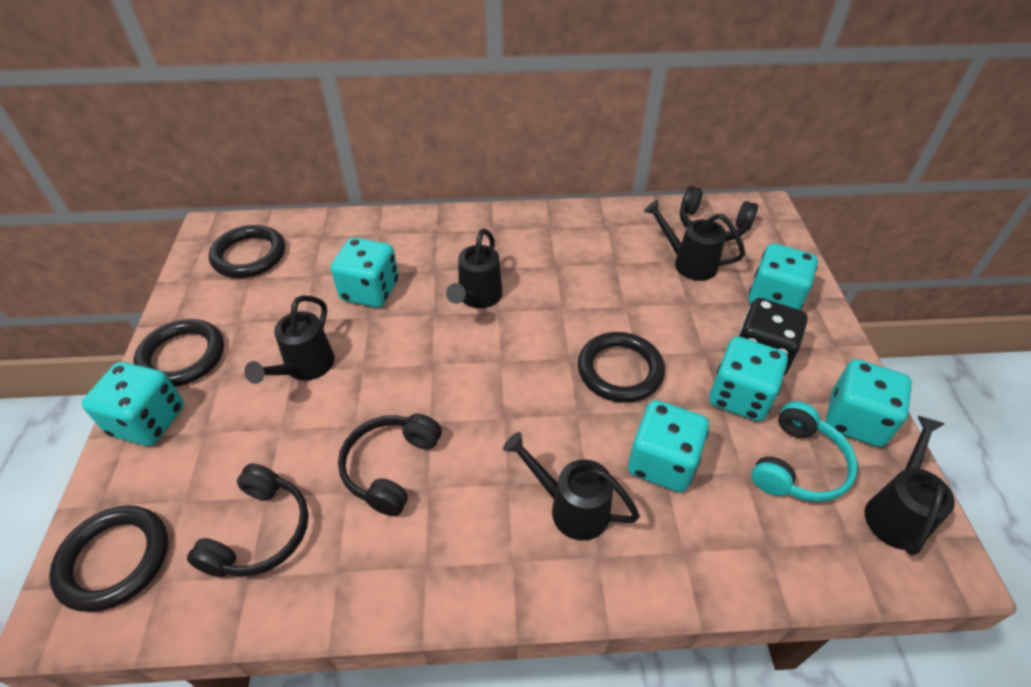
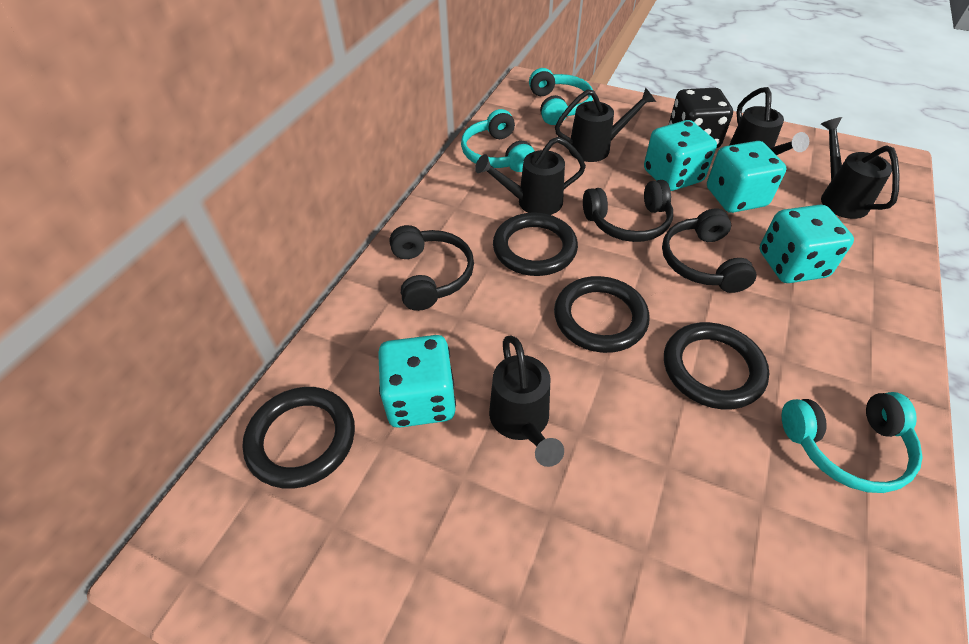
turquoise dice: [82,362,184,446] [331,238,399,308] [628,400,709,492] [709,336,788,422] [748,243,818,310] [826,359,912,447] = 6 -> [378,335,456,428] [644,120,717,191] [707,141,786,213] [759,205,854,283] = 4
turquoise headphones: [751,401,858,502] = 1 -> [461,109,535,172] [529,68,593,125] [782,392,923,493] = 3

